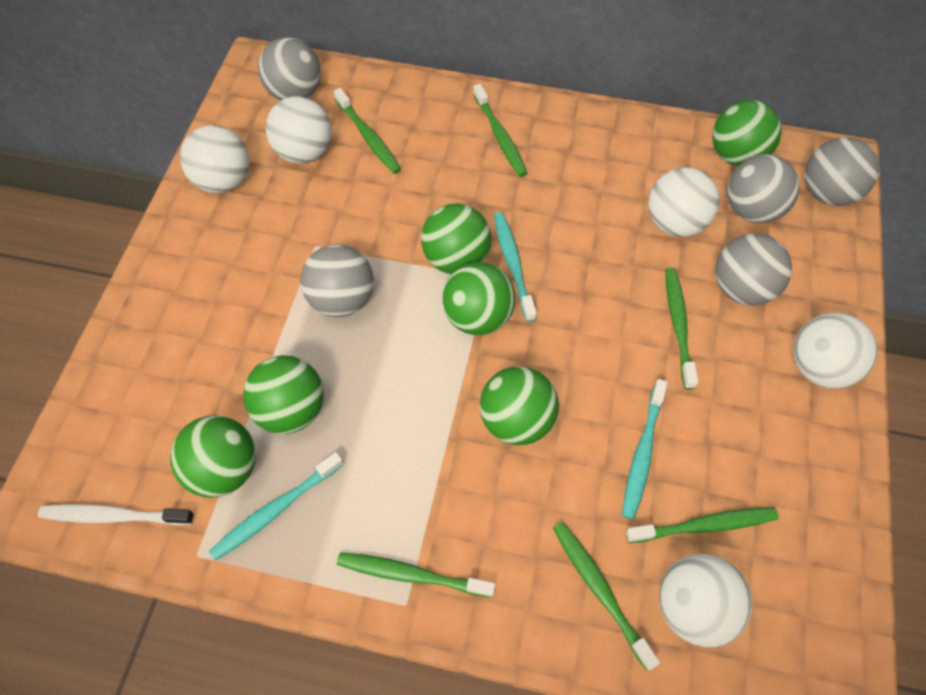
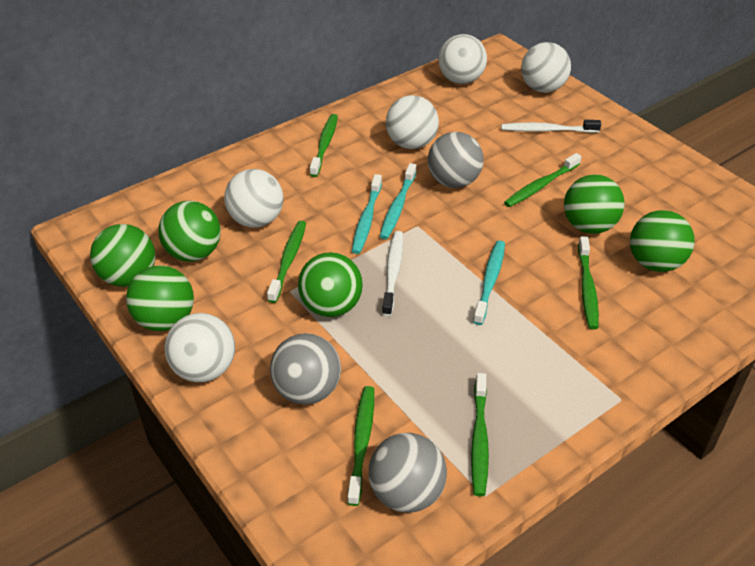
grey ball: [258,37,321,100] [300,244,374,317] [715,234,792,306] [727,154,800,223] [805,137,879,206] = 5 -> [270,333,341,405] [368,433,447,513] [428,132,484,188] = 3
white toothbrush: [38,504,194,525] = 1 -> [382,231,403,316] [501,120,601,133] = 2

